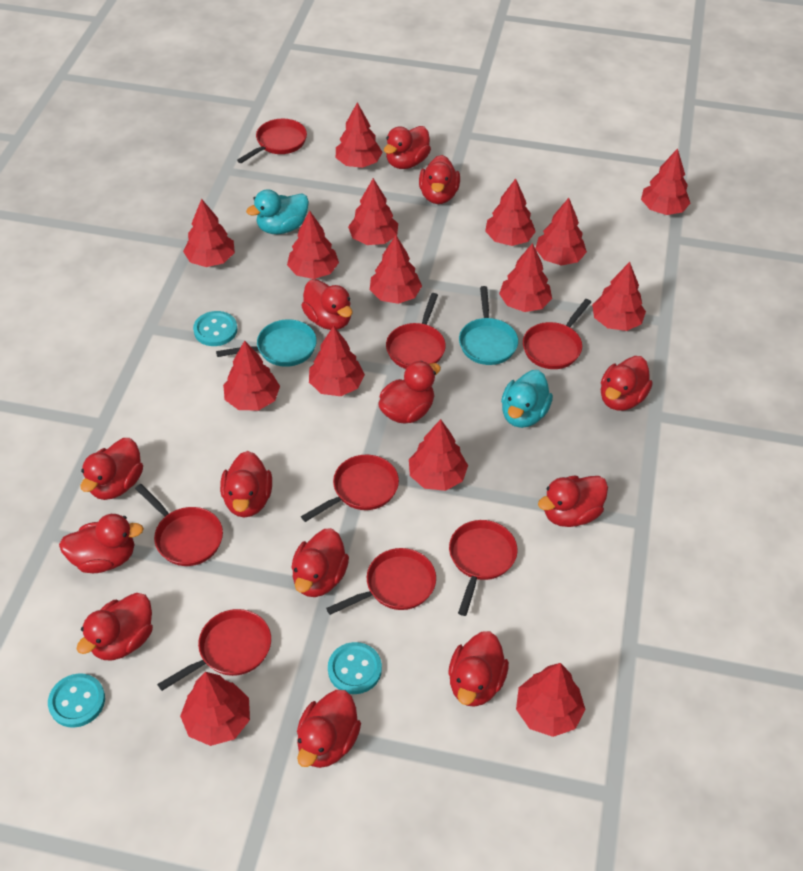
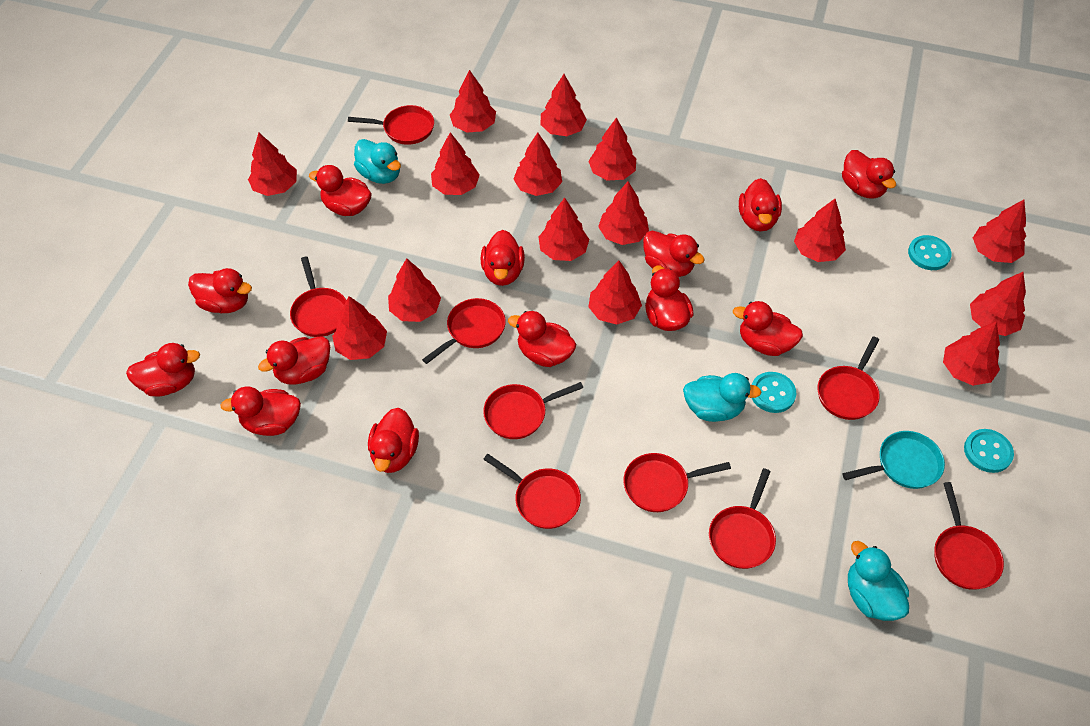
red pan: [135,484,223,566] [157,609,271,691] [237,119,307,163] [301,455,399,522] [326,548,436,615] [386,293,446,369] [449,520,517,616] [523,299,591,369] = 8 -> [290,257,347,337] [348,105,434,145] [422,298,506,364] [483,382,583,439] [483,454,581,529] [623,453,731,512] [709,468,776,569] [817,336,880,420] [934,482,1004,590] = 9
turquoise duck: [246,189,309,234] [501,370,553,428] = 2 -> [354,139,401,184] [683,373,761,422] [848,541,909,621] = 3
turquoise pan: [216,319,317,367] [459,286,518,365] = 2 -> [842,431,945,489] = 1

